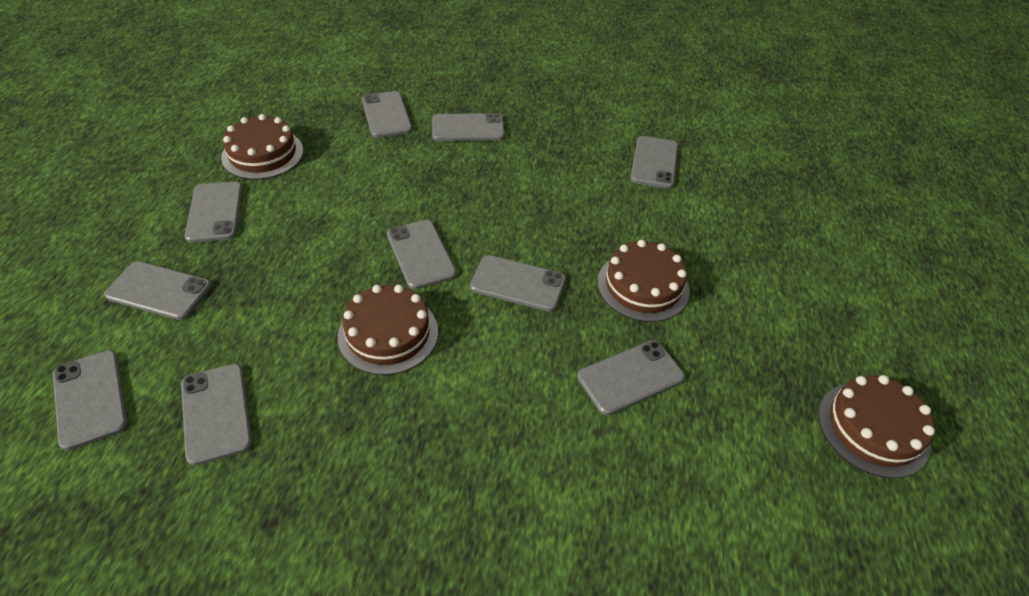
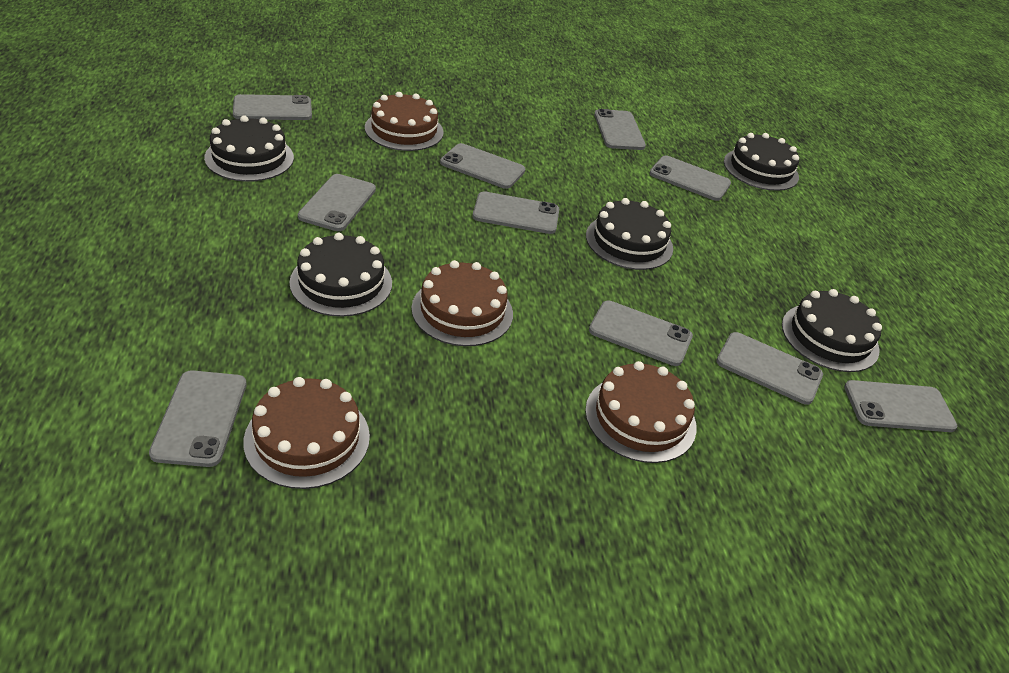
black cake: none = 0 -> [204,115,294,182] [289,233,392,317] [586,198,673,270] [724,133,799,191] [782,289,882,372] = 5

